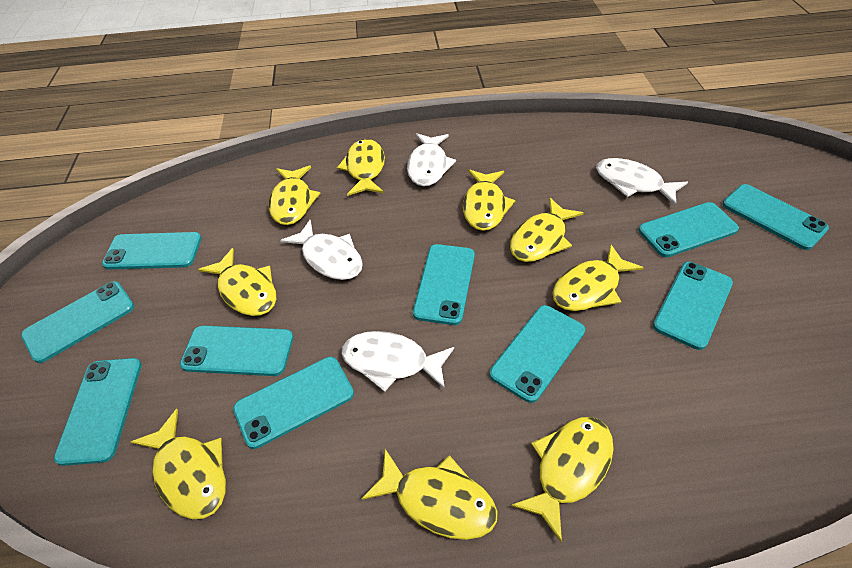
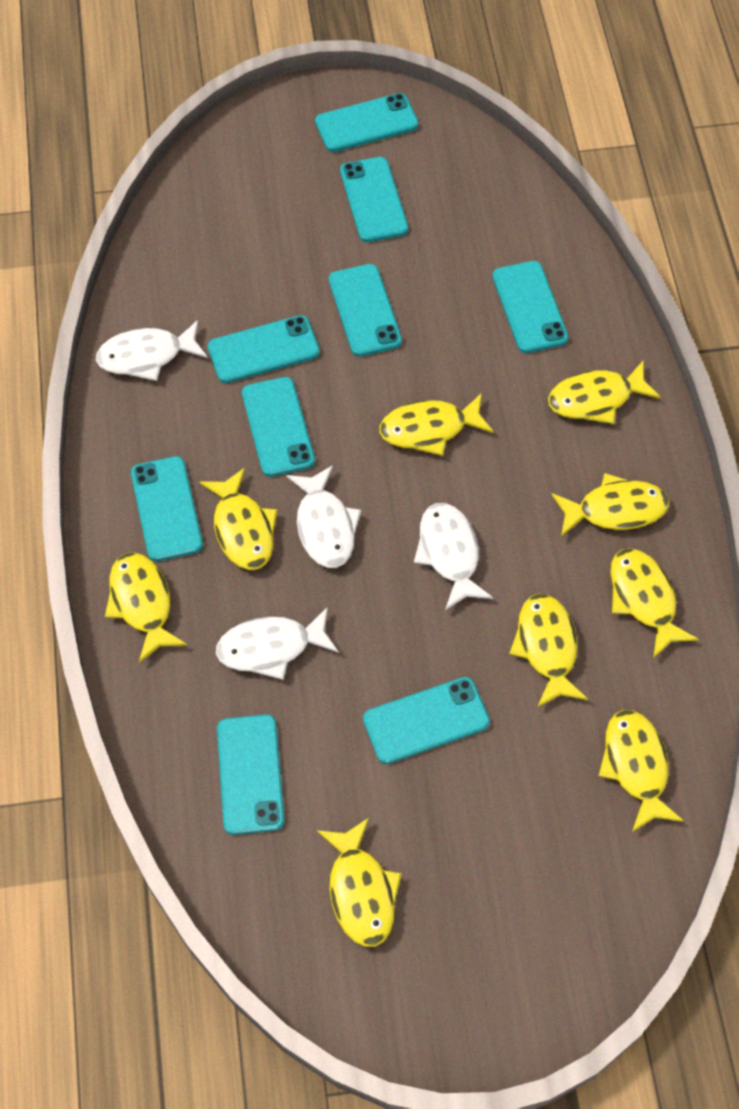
turquoise phone: [21,281,134,363] [54,358,142,466] [102,232,202,270] [180,326,293,376] [233,357,354,449] [413,244,475,325] [490,305,585,403] [638,202,739,257] [653,262,733,350] [723,184,829,250] = 10 -> [131,456,203,561] [208,315,320,383] [217,714,284,835] [242,377,315,477] [315,93,419,152] [329,264,402,356] [340,157,408,242] [363,677,490,764] [492,261,569,353] = 9

